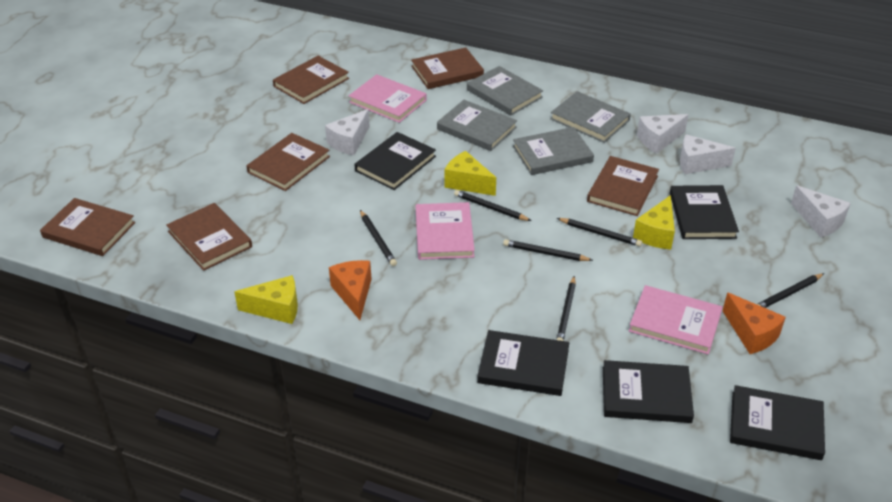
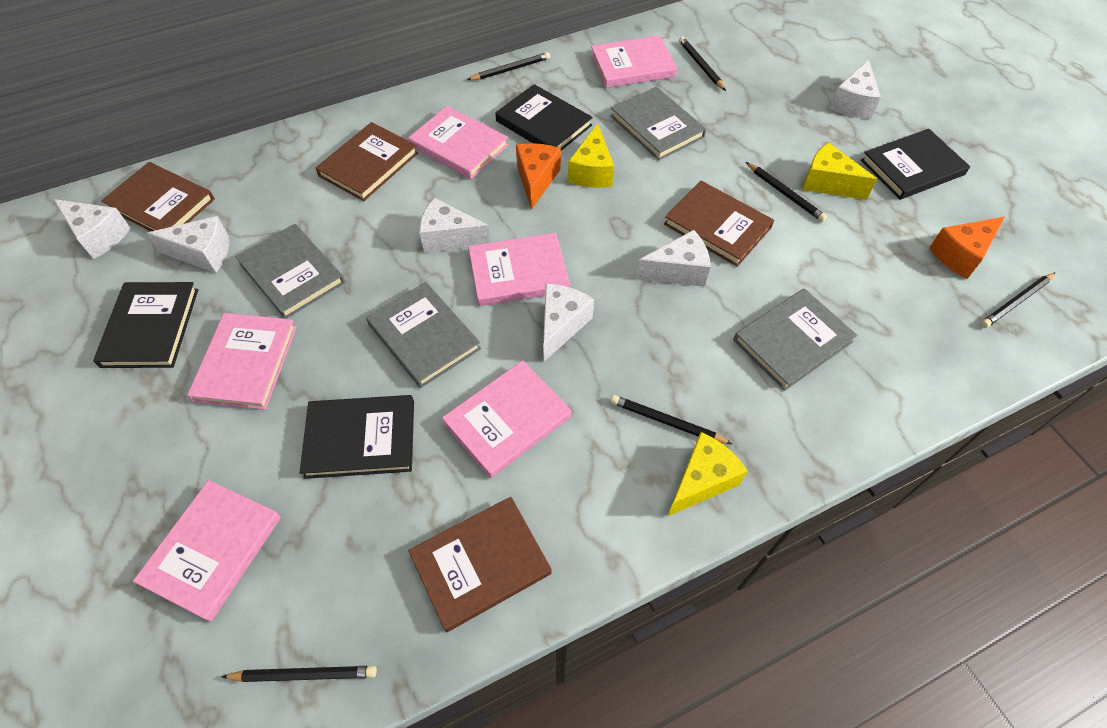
black book: [354,132,436,190] [477,330,569,396] [603,360,694,423] [670,185,739,239] [730,385,825,460] = 5 -> [93,282,198,368] [300,395,414,479] [495,84,593,151] [861,129,970,200] = 4
brown book: [40,198,135,256] [166,203,252,271] [246,133,330,191] [273,56,349,104] [411,47,484,89] [587,156,659,216] = 6 -> [101,162,215,231] [315,122,418,201] [408,497,551,632] [664,181,774,267] = 4
pink book: [349,74,427,123] [416,202,475,260] [629,285,723,354] = 3 -> [133,480,281,622] [187,313,297,410] [408,106,509,179] [442,360,572,478] [468,233,570,306] [591,35,677,88] = 6
white cheese: [325,109,370,155] [637,114,689,154] [680,134,736,174] [791,185,851,237] = 4 -> [54,199,131,259] [146,216,229,273] [419,198,490,253] [543,284,594,361] [636,230,710,287] [829,60,881,119] = 6

